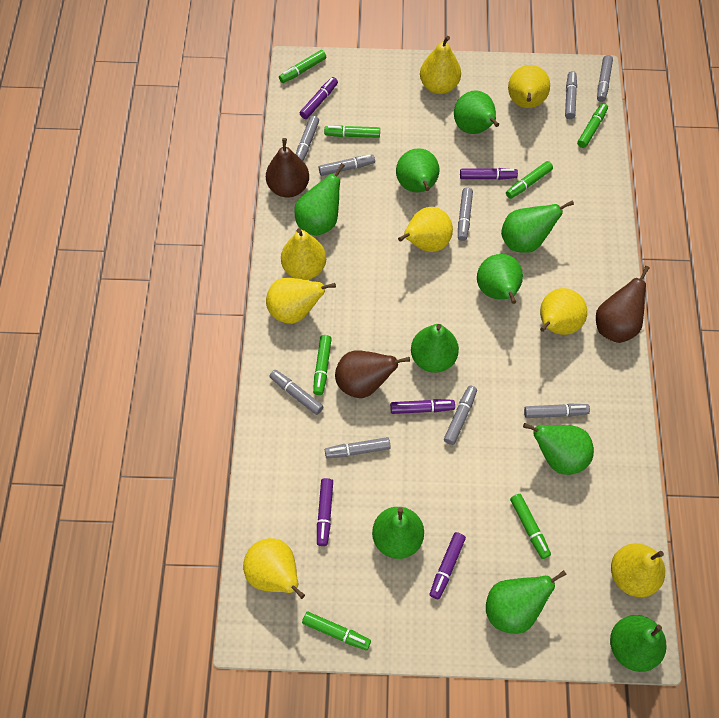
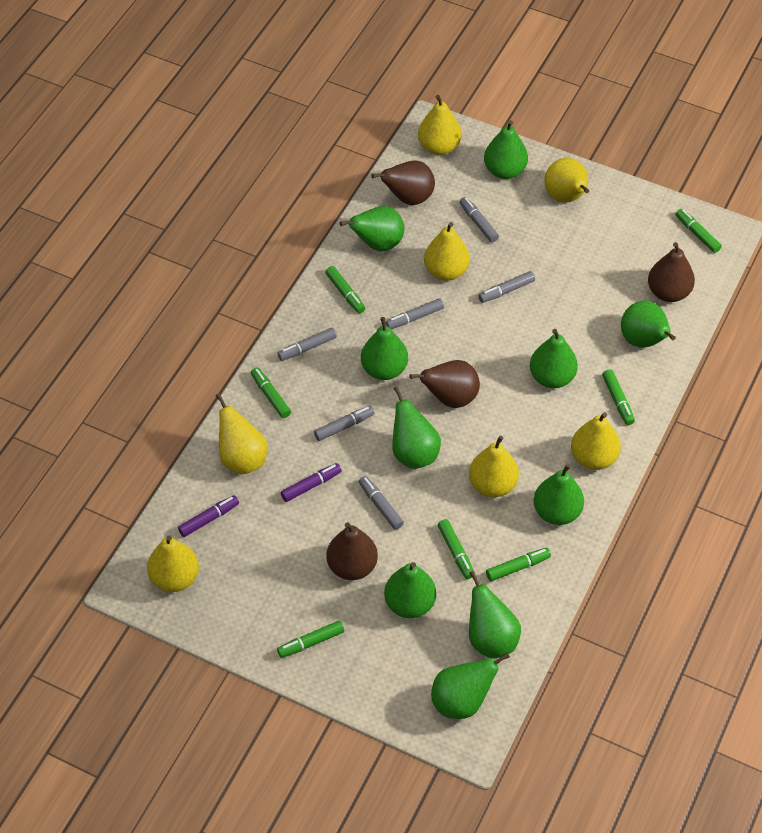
brown pear: [266,138,309,198] [335,350,410,398] [596,266,650,343] = 3 -> [327,522,378,580] [371,160,435,205] [409,360,480,408] [648,242,695,302] = 4
grey marker: [269,370,324,415] [296,116,319,161] [319,154,375,176] [325,437,391,458] [444,386,477,445] [458,188,473,241] [524,404,590,418] [565,71,577,119] [597,55,613,102] = 9 -> [277,328,337,361] [314,406,374,441] [359,476,404,530] [385,298,444,329] [460,197,499,242] [478,271,535,303] = 6
purple marker: [300,77,338,119] [317,478,333,546] [390,399,455,414] [430,532,466,600] [460,168,518,180] = 5 -> [178,495,239,537] [281,463,342,502] = 2
yellow pear: [243,538,305,599] [266,278,336,324] [281,228,326,280] [398,207,453,252] [420,36,461,94] [508,65,550,108] [540,288,587,335] [611,543,665,597] = 8 -> [147,535,199,592] [216,393,268,474] [418,95,461,155] [424,222,470,281] [469,435,519,497] [544,158,589,203] [571,412,621,470] = 7

